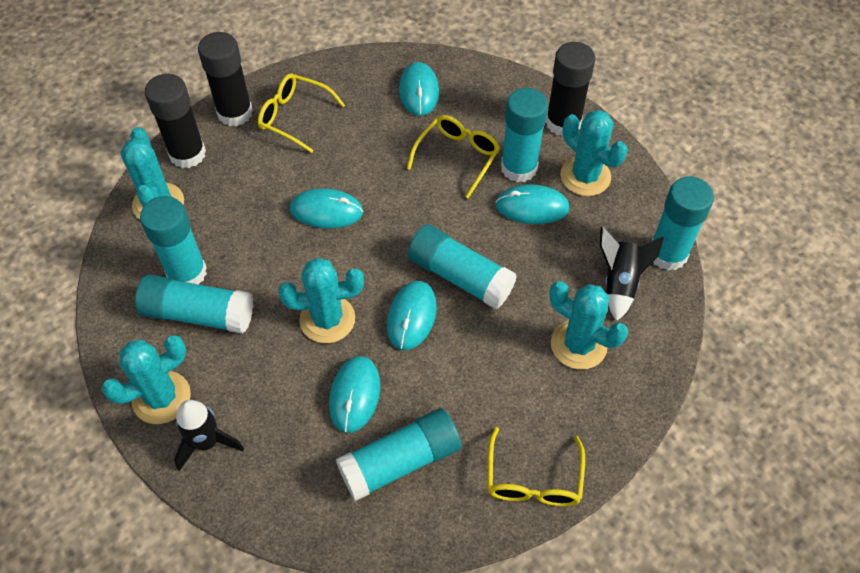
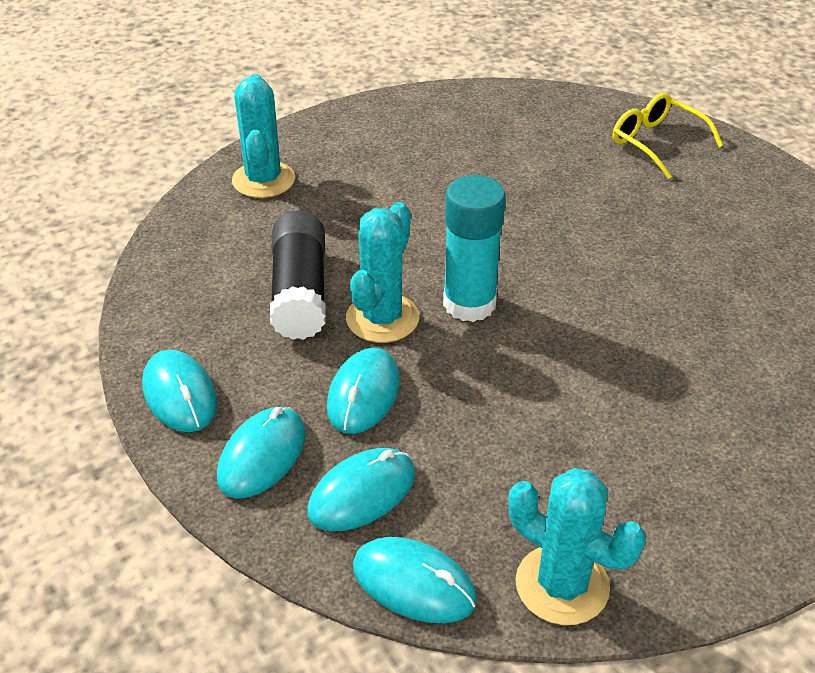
black glue stick: [145,74,206,168] [198,32,253,127] [546,42,595,136] = 3 -> [270,211,326,340] = 1
black rocket: [174,400,244,471] [600,227,664,321] = 2 -> none = 0
turquoise cactus: [101,335,191,424] [121,127,184,220] [278,258,364,343] [549,281,628,370] [560,110,628,196] = 5 -> [232,74,295,198] [346,202,419,343] [508,468,646,625] = 3
turquoise glue stick: [135,274,253,334] [140,196,207,285] [336,409,461,501] [407,225,517,309] [501,88,548,183] [651,177,714,271] = 6 -> [443,175,506,322] = 1
yellow glasses: [258,74,345,153] [407,115,500,198] [487,427,585,506] = 3 -> [613,93,723,179] = 1

